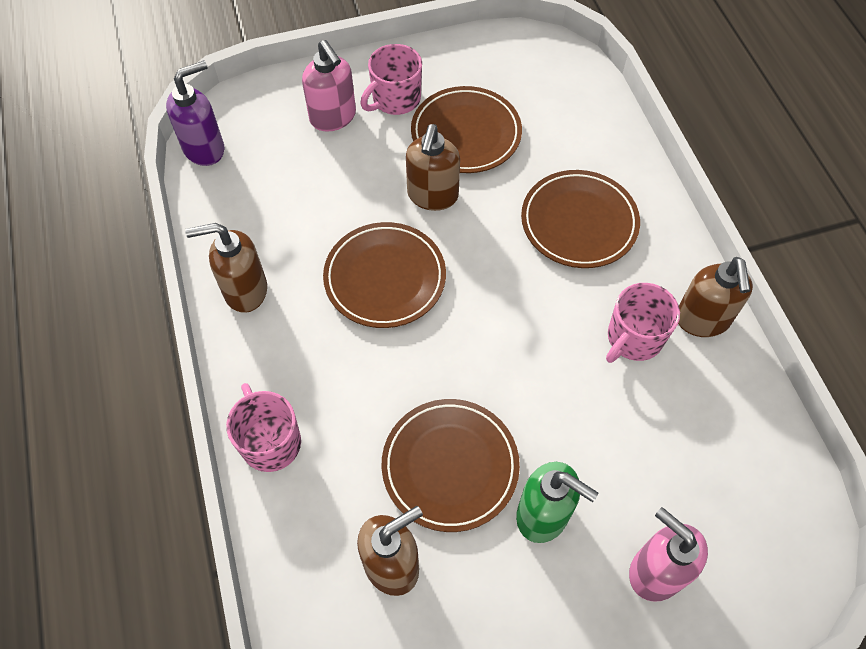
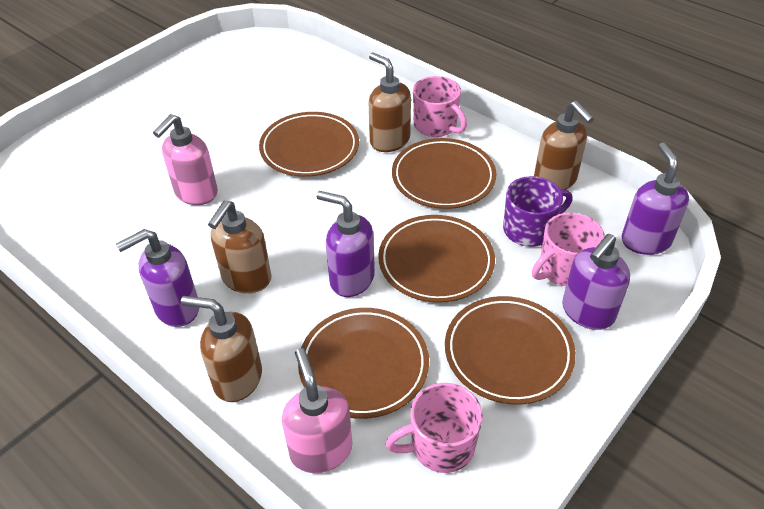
brown plate: [323,222,446,328] [381,399,520,532] [411,86,522,173] [521,170,640,268] = 4 -> [259,112,359,177] [298,308,429,419] [378,215,495,303] [392,138,497,209] [445,296,576,405] = 5
green soap dispenser: [516,462,598,543] = 1 -> none = 0
purple mug: none = 0 -> [503,176,573,247] = 1
purple soap dispenser: [166,60,224,166] = 1 -> [116,229,199,327] [317,191,375,297] [562,234,630,330] [622,143,689,255] = 4

